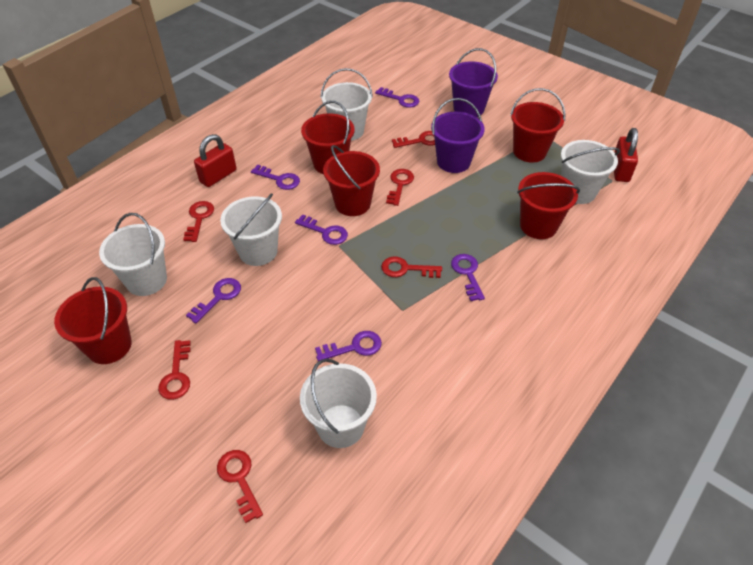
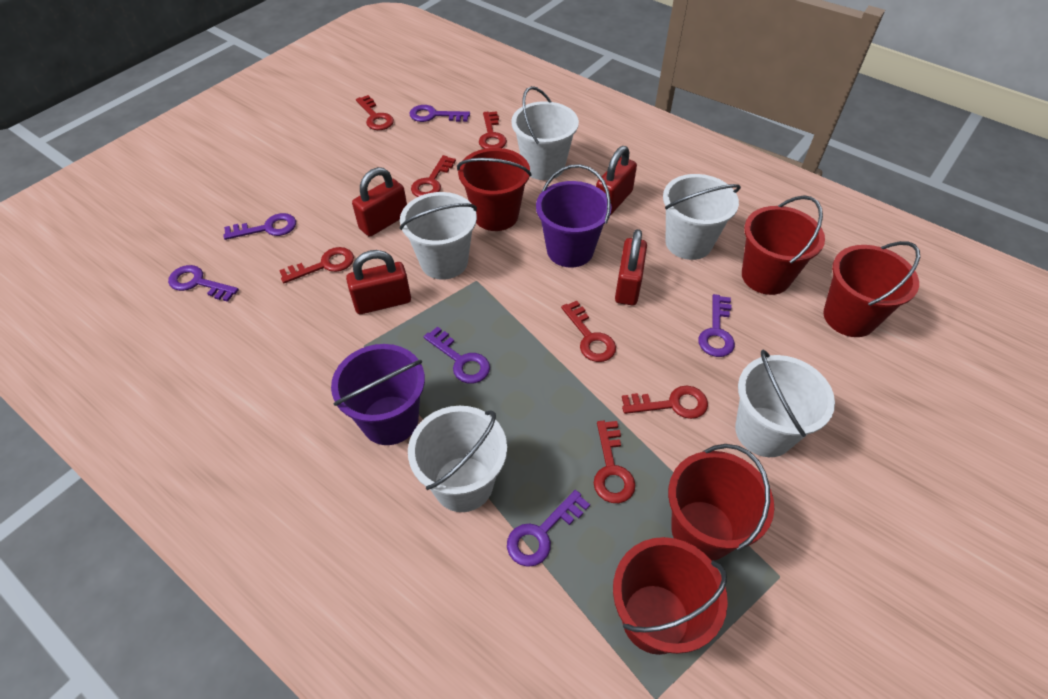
red key: [158,340,191,400] [183,201,214,242] [217,450,263,523] [381,256,442,278] [386,169,414,206] [392,131,435,148] = 6 -> [279,247,354,283] [356,95,394,130] [411,155,456,197] [479,111,507,149] [561,301,616,362] [594,421,635,503] [622,386,708,419] = 7
red padlock: [194,134,236,187] [614,128,638,182] = 2 -> [346,250,411,314] [352,167,407,237] [596,146,637,215] [615,229,647,305] = 4

